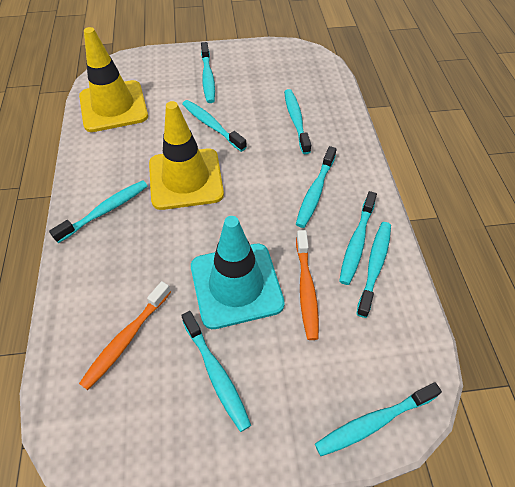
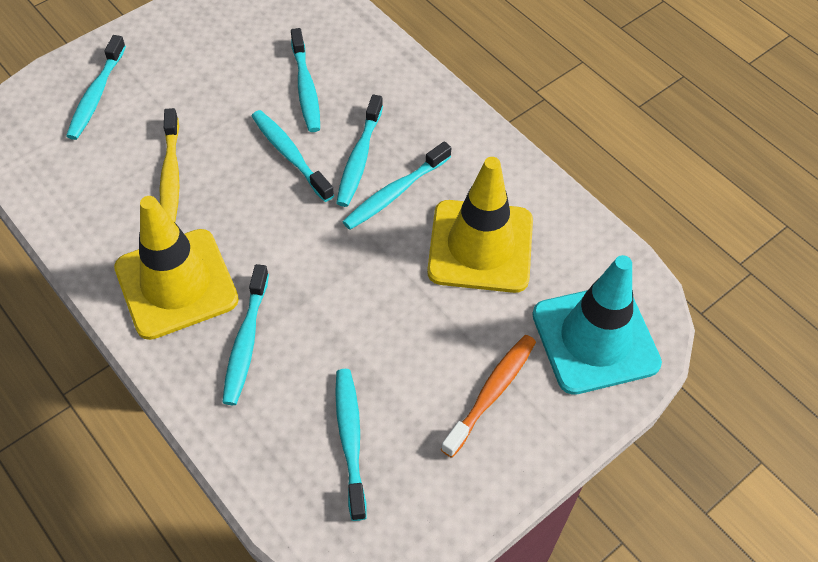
orange toothbrush: [79,281,171,390] [296,230,319,340] = 2 -> [441,335,536,458] = 1
turquoise toothbrush: [49,180,147,243] [181,311,251,432] [182,100,247,152] [201,42,215,103] [284,89,311,154] [296,146,337,228] [315,382,442,456] [339,191,377,285] [356,222,391,318] = 9 -> [66,35,126,140] [222,264,269,405] [252,110,334,202] [291,28,320,132] [335,369,366,521] [336,95,383,207] [342,141,451,230] = 7
yellow toothbrush: none = 0 -> [160,108,179,222] = 1

